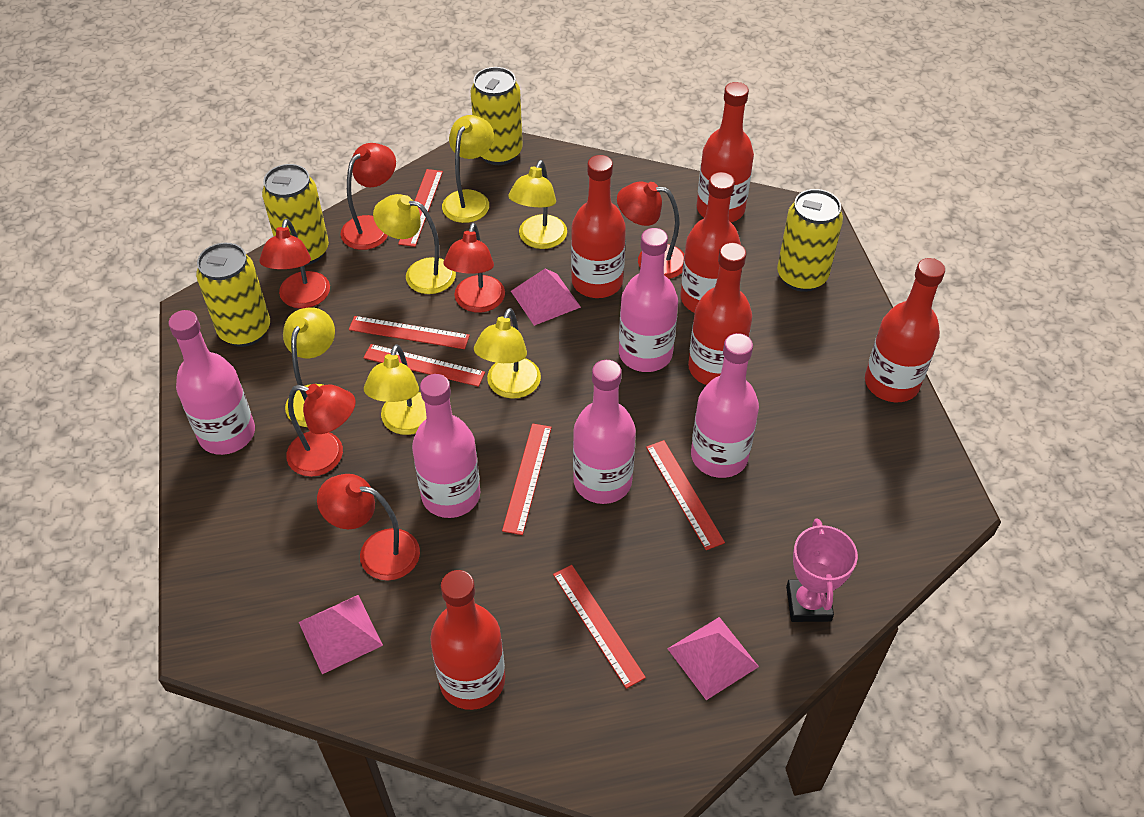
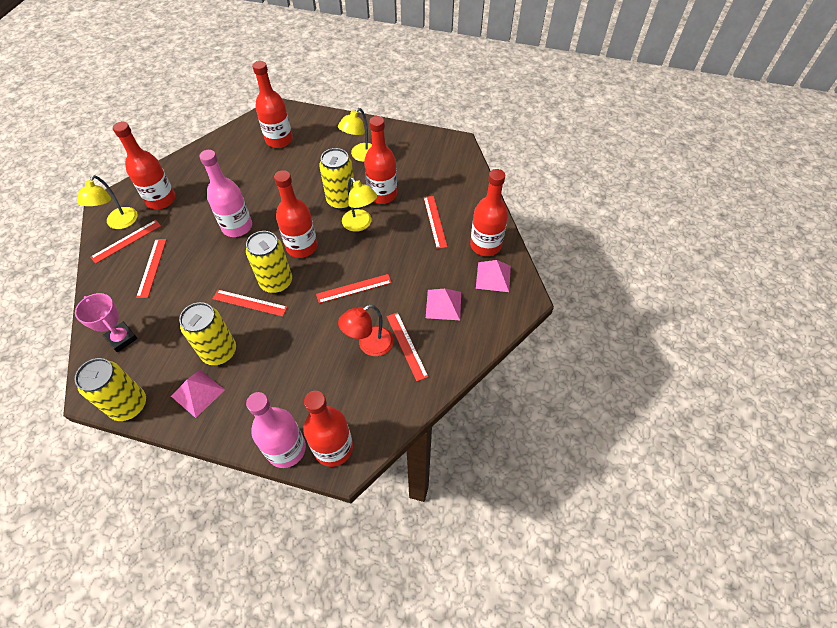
pink bottle: [168,310,255,455] [412,374,480,518] [573,360,636,504] [619,228,678,372] [691,333,759,478] = 5 -> [199,150,252,237] [246,392,306,468] = 2
red lamp: [259,219,330,309] [286,384,356,477] [317,474,420,581] [340,143,396,250] [443,223,505,313] [617,181,684,279] = 6 -> [338,304,394,356] = 1
yellow lamp: [283,307,335,427] [364,344,426,435] [373,194,456,294] [442,115,494,223] [474,308,541,399] [508,160,567,249] = 6 -> [77,175,138,229] [338,108,372,162] [342,178,377,232] = 3

